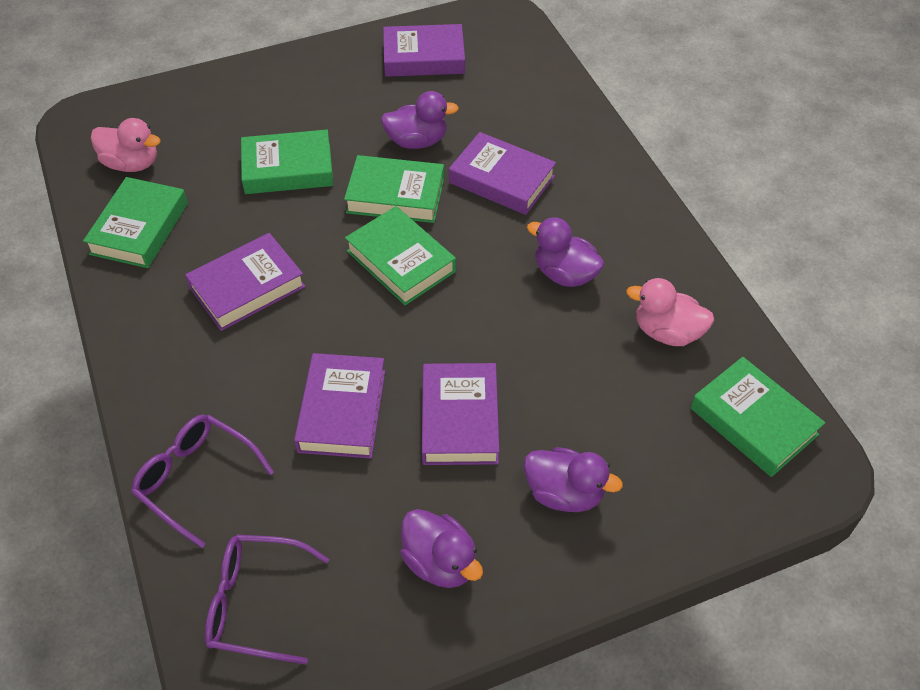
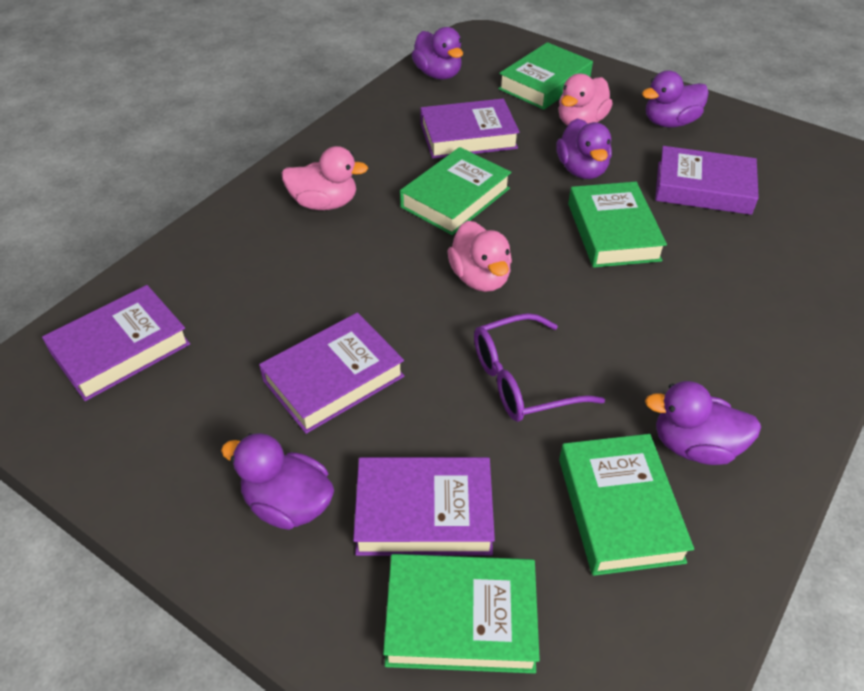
pink duck: [90,118,161,172] [626,278,715,346] = 2 -> [281,146,368,210] [447,221,512,292] [558,73,613,126] = 3
purple duck: [381,91,459,149] [400,509,483,588] [524,447,623,512] [527,217,604,287] = 4 -> [221,433,334,530] [412,27,463,79] [556,118,612,179] [642,70,709,128] [645,381,761,465] = 5
purple glasses: [131,414,274,548] [205,534,329,665] = 2 -> [474,313,605,422] = 1

